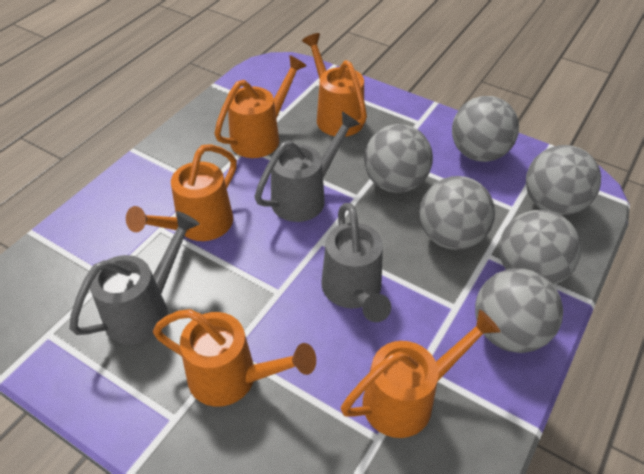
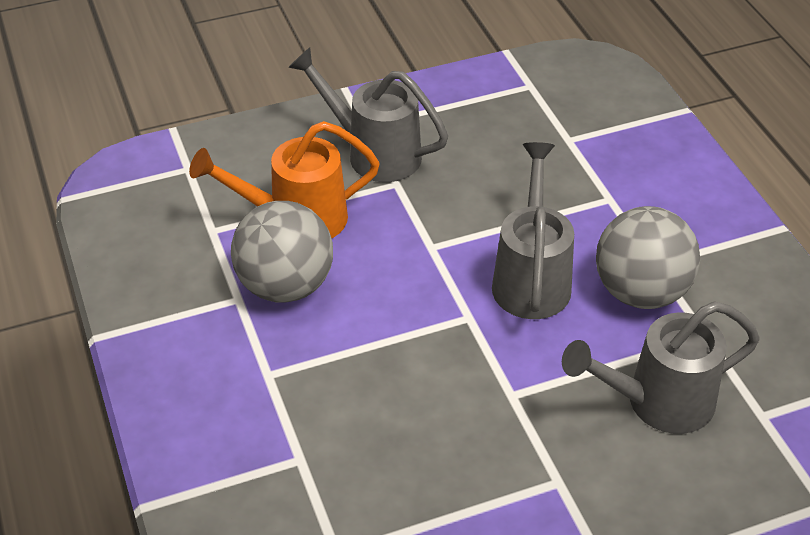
grey ball: [364,124,433,193] [419,176,495,250] [452,96,519,162] [475,268,563,353] [499,210,581,285] [526,145,601,215] = 6 -> [231,201,333,303] [596,206,700,309] = 2
orange watering can: [126,144,237,241] [153,309,316,407] [214,55,307,158] [302,33,367,137] [341,309,500,438] = 5 -> [189,121,380,238] = 1

